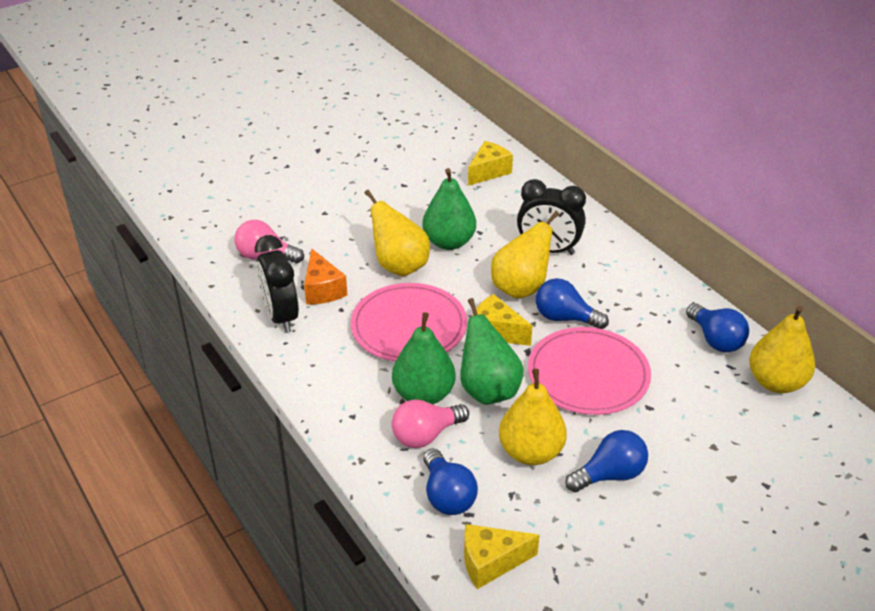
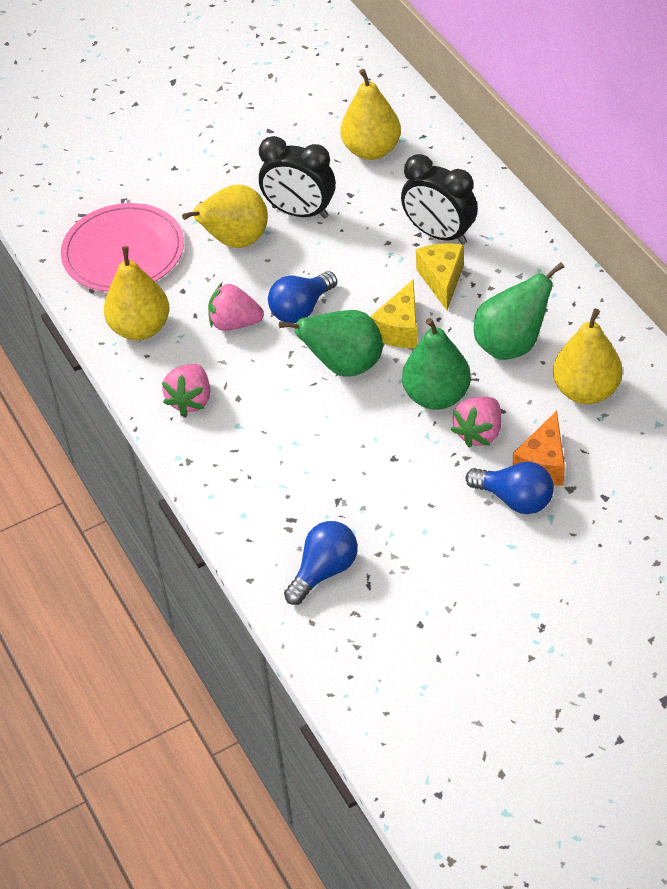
blue light bulb: [423,448,478,515] [536,278,609,329] [565,430,648,492] [686,303,749,352] = 4 -> [268,271,337,323] [284,521,358,605] [466,462,554,514] = 3
pink light bulb: [235,220,304,263] [392,399,469,448] = 2 -> none = 0
pink plate: [351,283,467,361] [528,327,651,415] = 2 -> [61,203,184,292] = 1
pink strawberry: none = 0 -> [162,364,211,416] [208,283,264,331] [451,397,501,447] = 3
yellow cheese: [464,524,540,589] [468,141,513,186] [473,294,532,346] = 3 -> [370,280,417,348] [416,243,464,310] = 2

